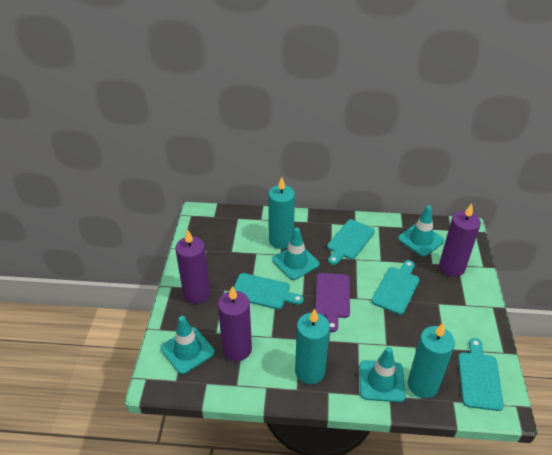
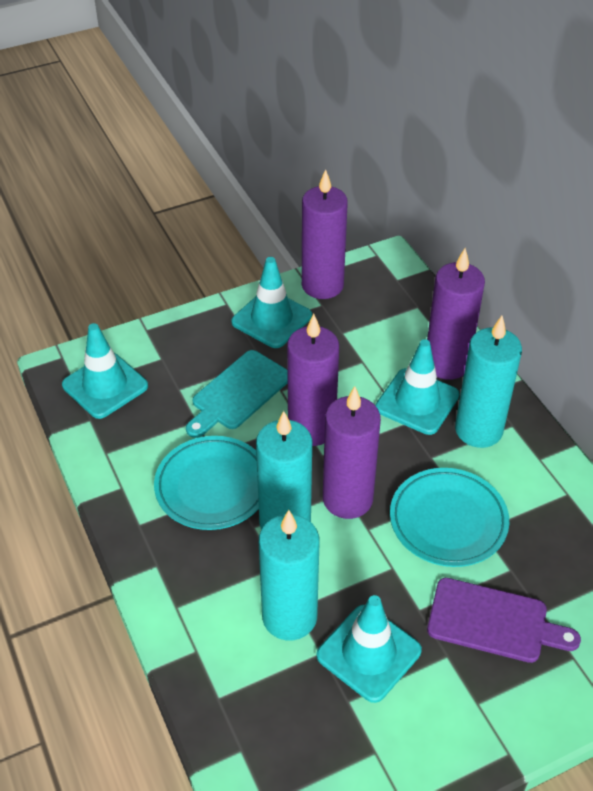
purple candle: [175,229,210,304] [218,286,252,361] [439,203,481,277] = 3 -> [287,314,339,446] [302,169,348,299] [323,386,381,519] [427,248,485,380] = 4
turquoise cutting board: [234,273,304,309] [327,219,375,265] [371,260,420,315] [458,338,504,411] = 4 -> [186,350,288,438] = 1
turquoise plate: none = 0 -> [154,436,259,530] [390,468,509,567] = 2

